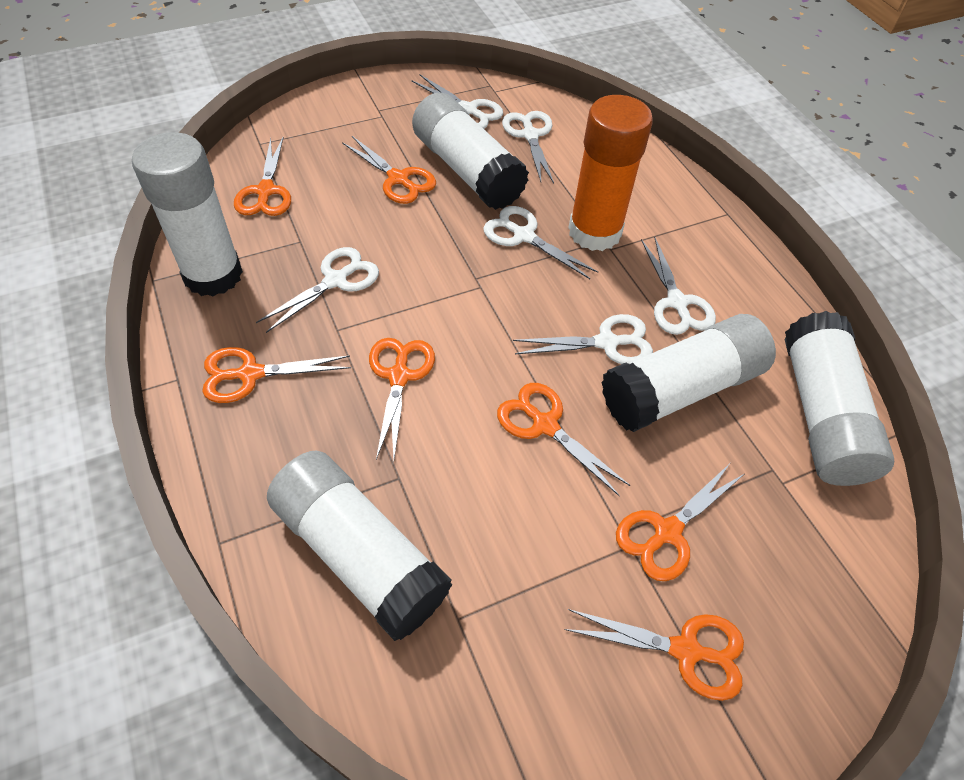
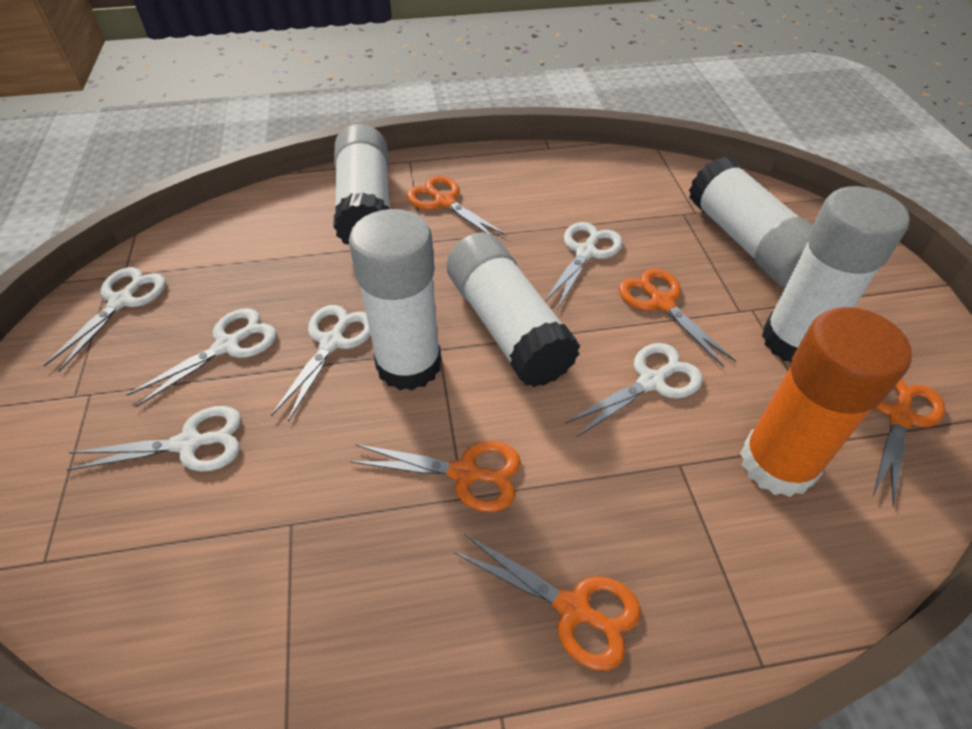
orange scissors: [202,347,351,403] [234,137,291,216] [342,136,436,204] [369,338,435,460] [497,383,631,496] [564,609,744,701] [616,464,744,581] = 7 -> [350,441,521,512] [406,176,507,236] [454,534,641,671] [619,268,736,367] [873,379,945,506] = 5

